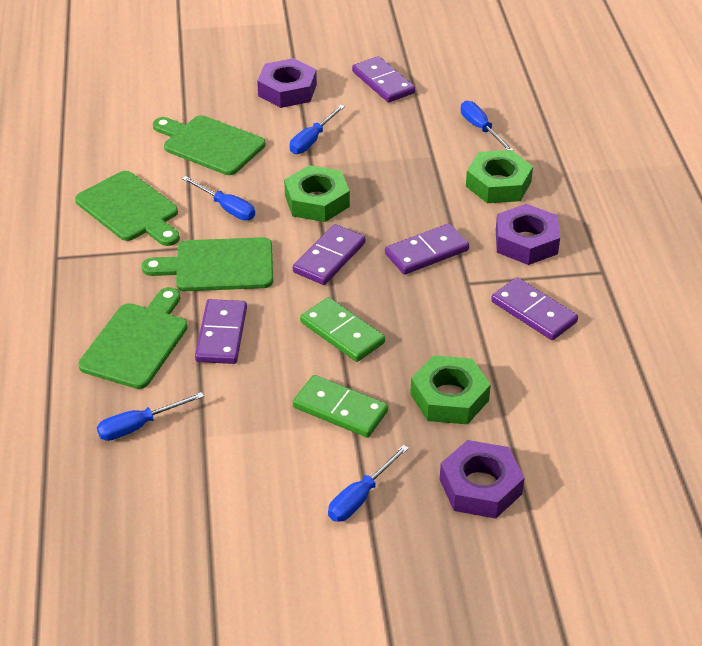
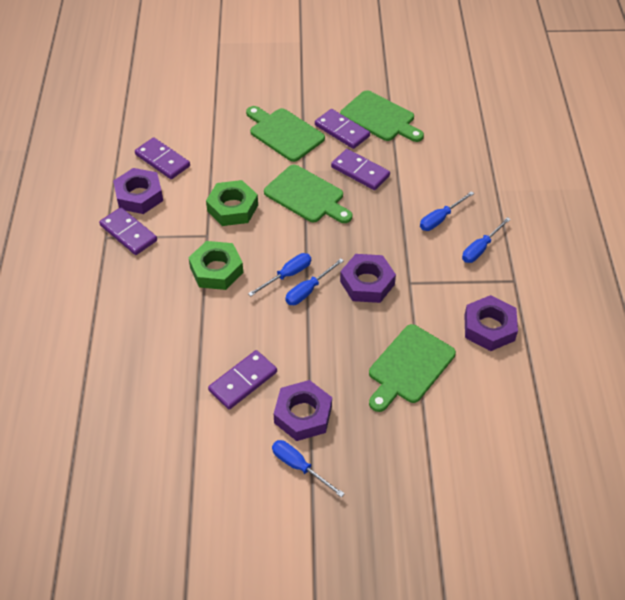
green domino: [293,375,388,438] [300,297,385,362] = 2 -> none = 0
green nut: [284,165,350,222] [410,355,491,424] [466,150,533,203] = 3 -> [188,241,243,290] [206,180,258,226] = 2
purple nut: [257,58,317,108] [440,440,525,519] [496,204,560,265] = 3 -> [113,168,163,214] [274,380,332,441] [340,254,396,303] [464,295,518,351] = 4

